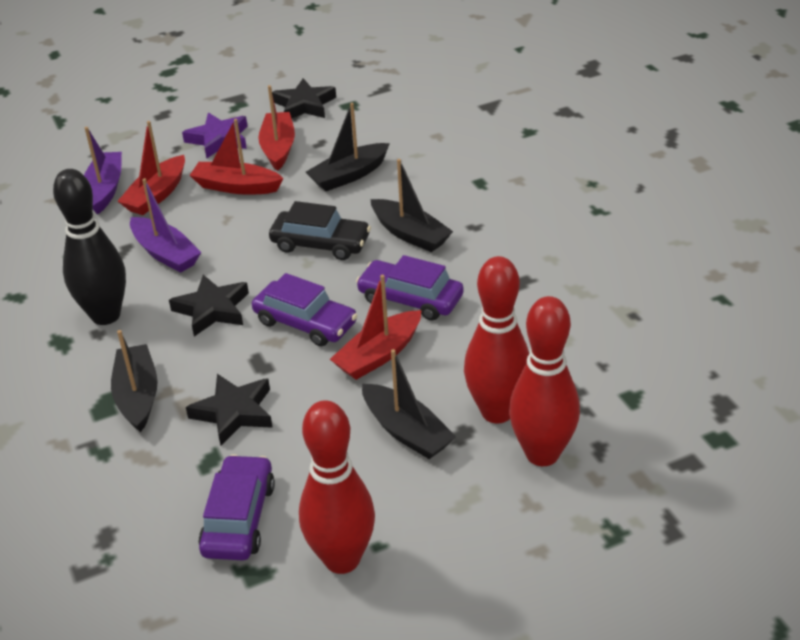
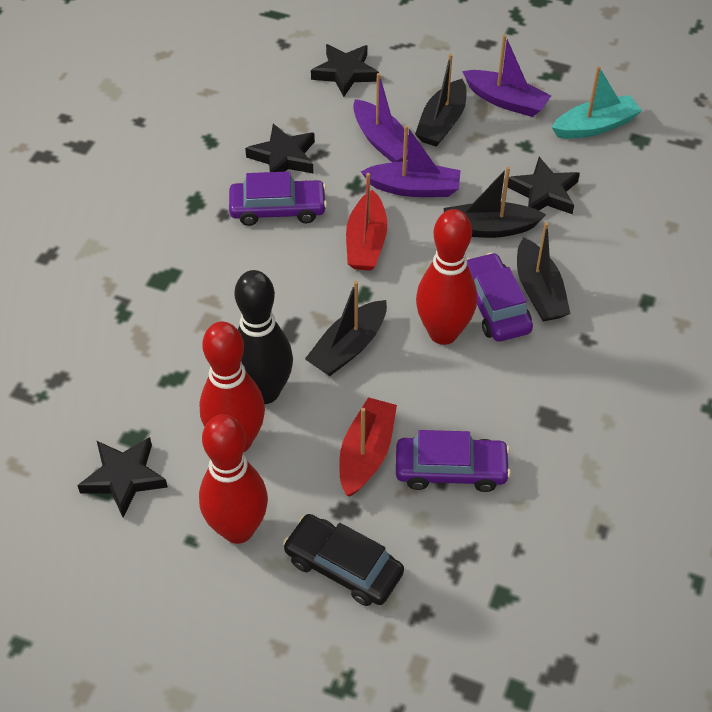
black star: [169,275,249,336] [186,374,273,445] [272,78,336,119] = 3 -> [77,437,168,517] [245,123,315,174] [311,44,379,97] [507,157,580,214] = 4
purple boat: [84,127,122,215] [130,178,201,273] = 2 -> [353,73,409,162] [361,125,461,197] [462,35,551,117] = 3
purple star: [182,113,248,159] = 1 -> none = 0
red boat: [117,121,185,215] [190,119,284,195] [259,85,295,171] [330,275,421,380] = 4 -> [339,397,397,496] [346,173,387,271] = 2
turquoise boat: none = 0 -> [552,66,642,139] = 1

